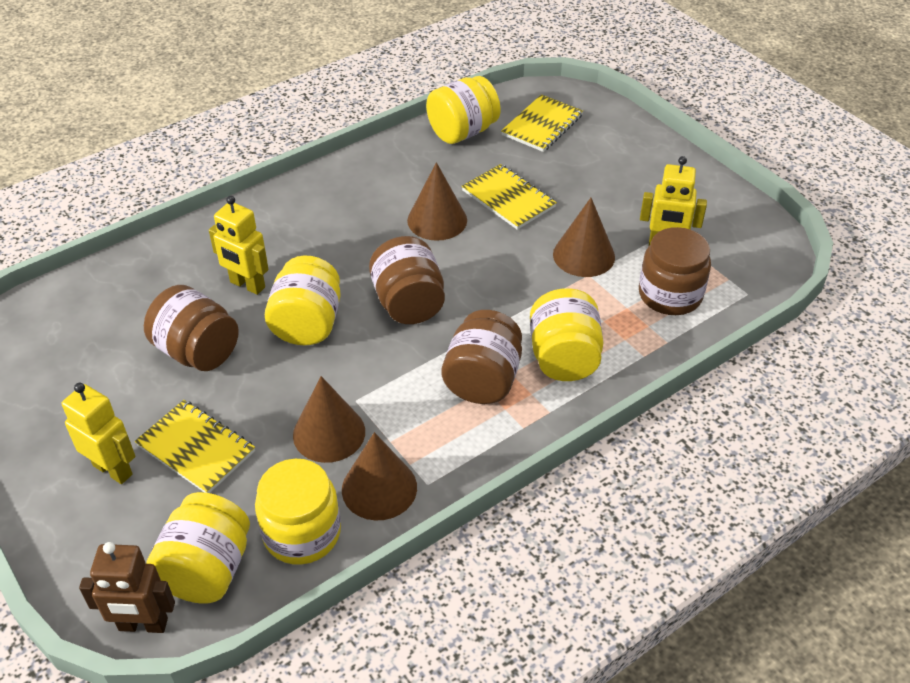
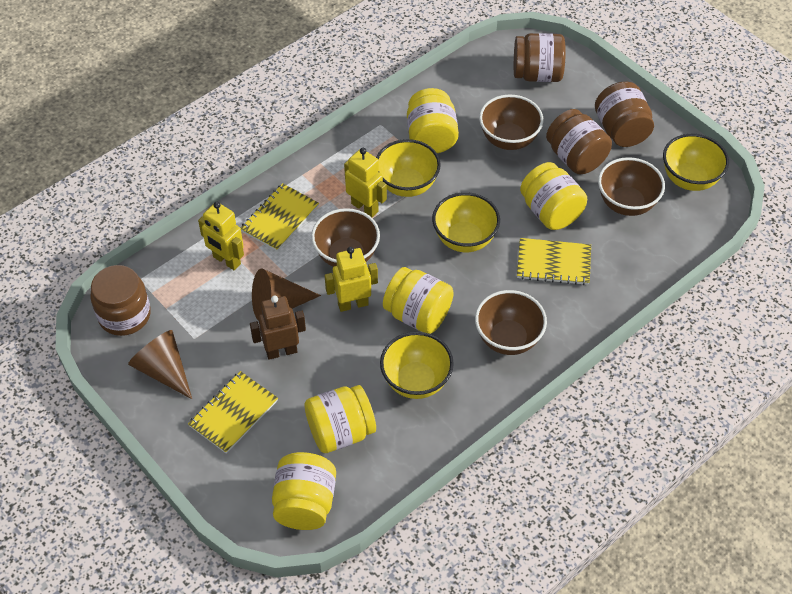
brown bowl: none = 0 -> [311,208,380,267] [475,290,547,355] [479,95,543,150] [598,157,665,216] = 4
brown cone: [293,376,365,463] [342,432,417,520] [407,162,467,241] [553,198,615,277] = 4 -> [128,330,192,399] [252,269,321,320] = 2
yellow bowl: none = 0 -> [376,139,441,197] [380,332,454,399] [432,192,500,252] [663,134,729,191] = 4

